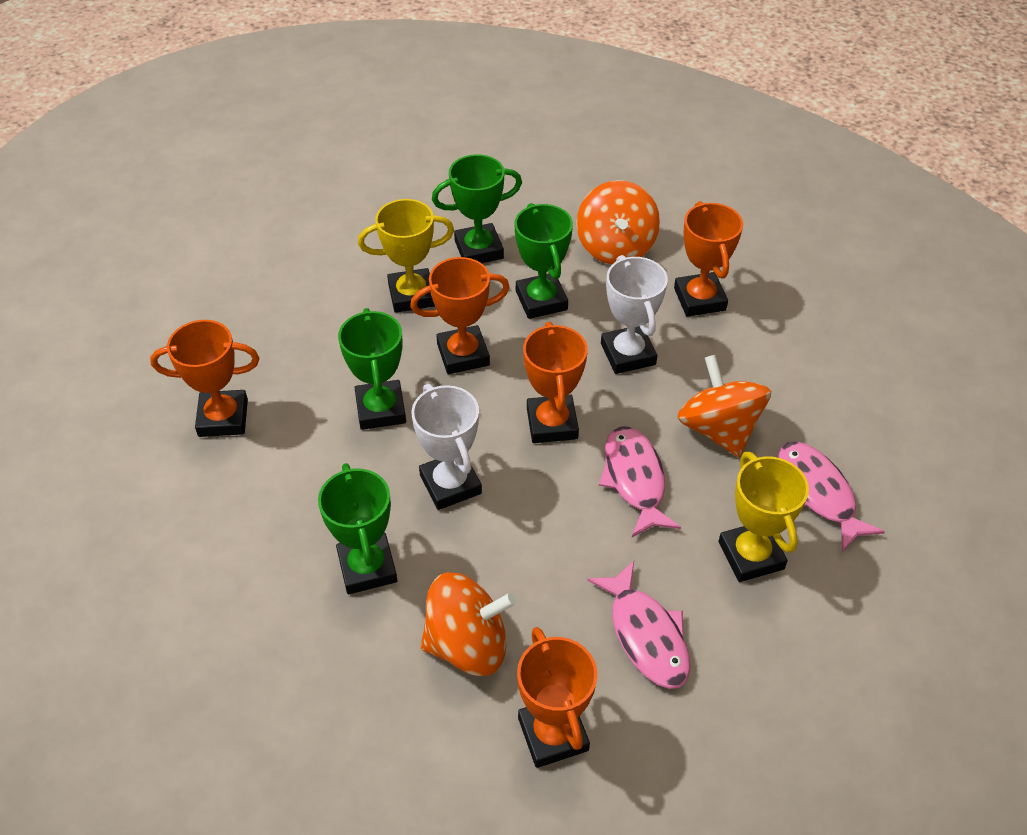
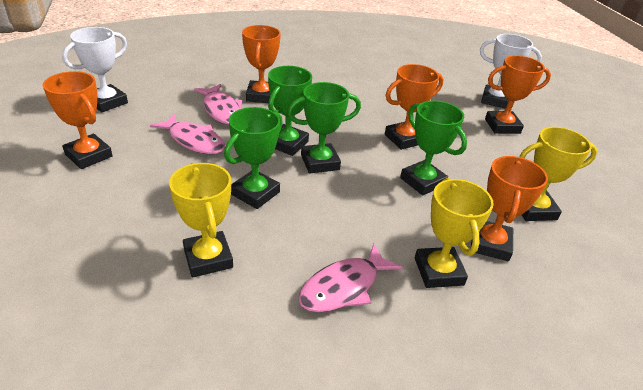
orange spinning top: [420,572,516,676] [576,180,660,264] [677,355,771,457] = 3 -> none = 0
yellow trophy: [358,199,454,313] [718,452,809,582] = 2 -> [169,163,233,278] [415,178,494,288] [519,127,598,221] = 3

